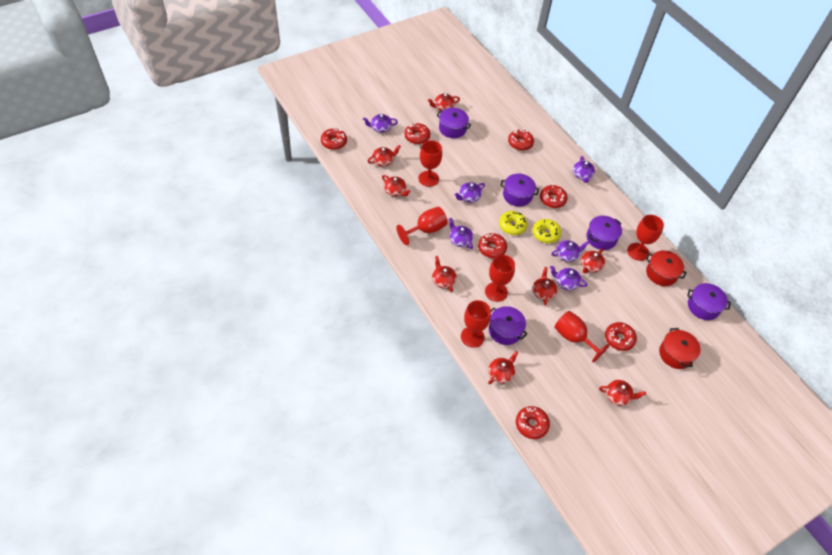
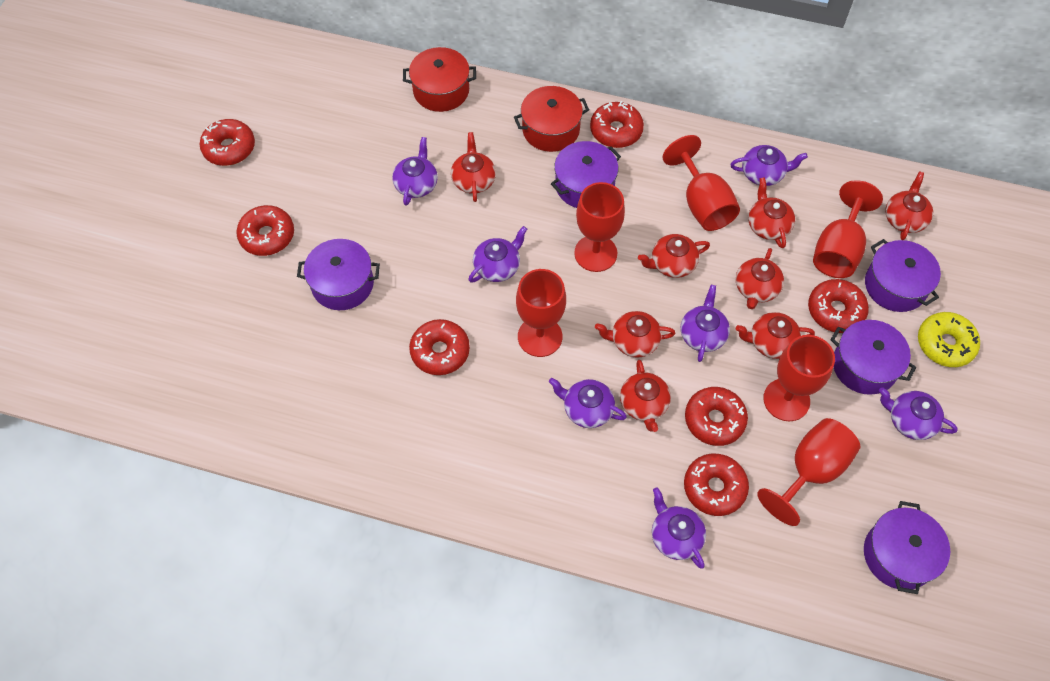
purple teapot: [363,114,398,133] [449,218,473,249] [454,182,485,202] [550,266,587,290] [551,240,589,262] [573,156,595,183] = 6 -> [392,137,438,206] [468,226,527,283] [549,378,627,428] [652,487,706,568] [680,285,730,362] [730,145,808,186] [879,387,958,440] = 7
yellow donut: [499,211,527,235] [533,219,561,243] = 2 -> [918,312,980,367] = 1

